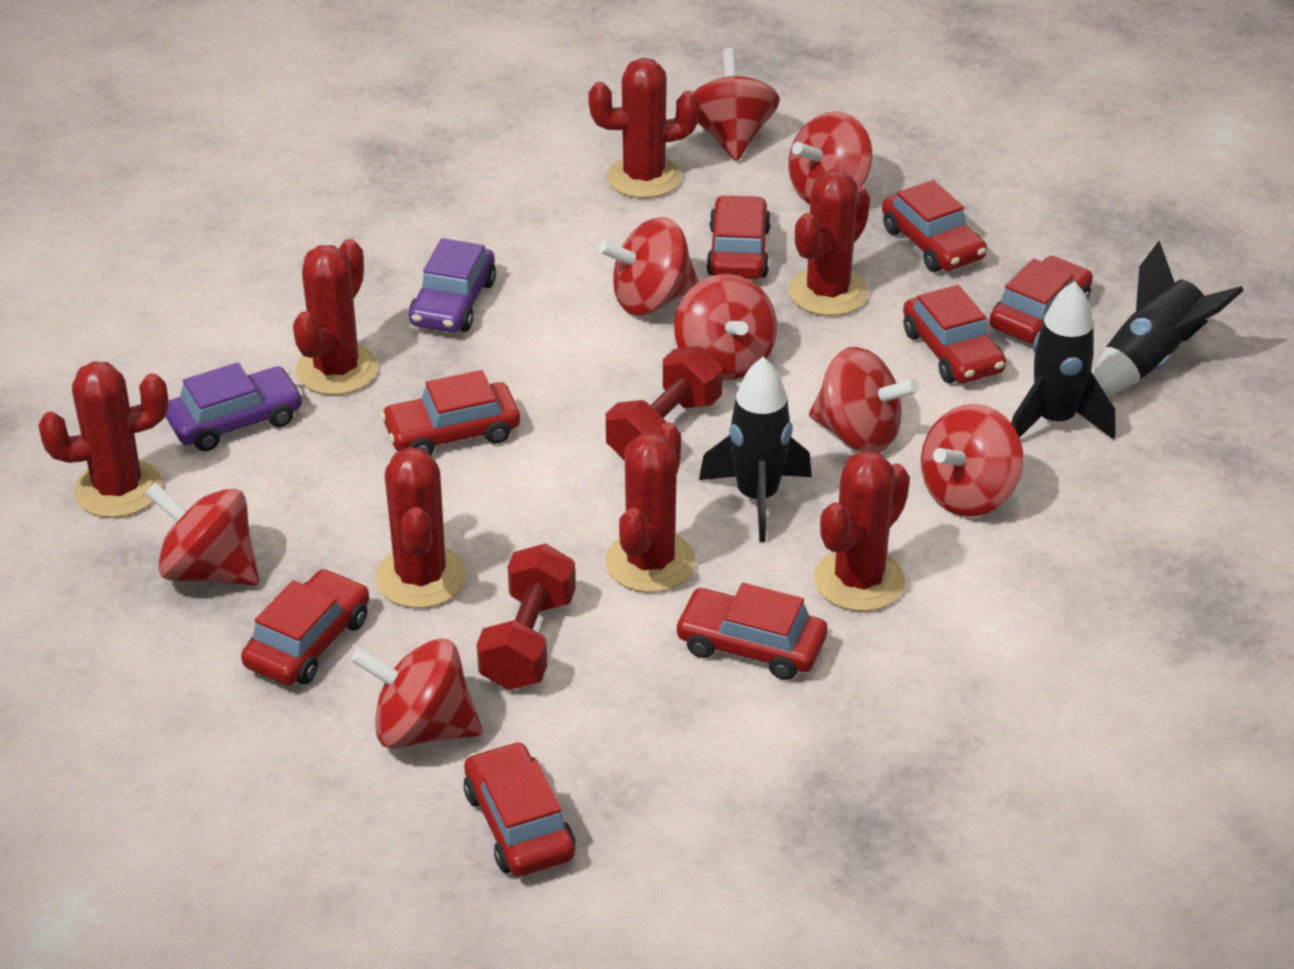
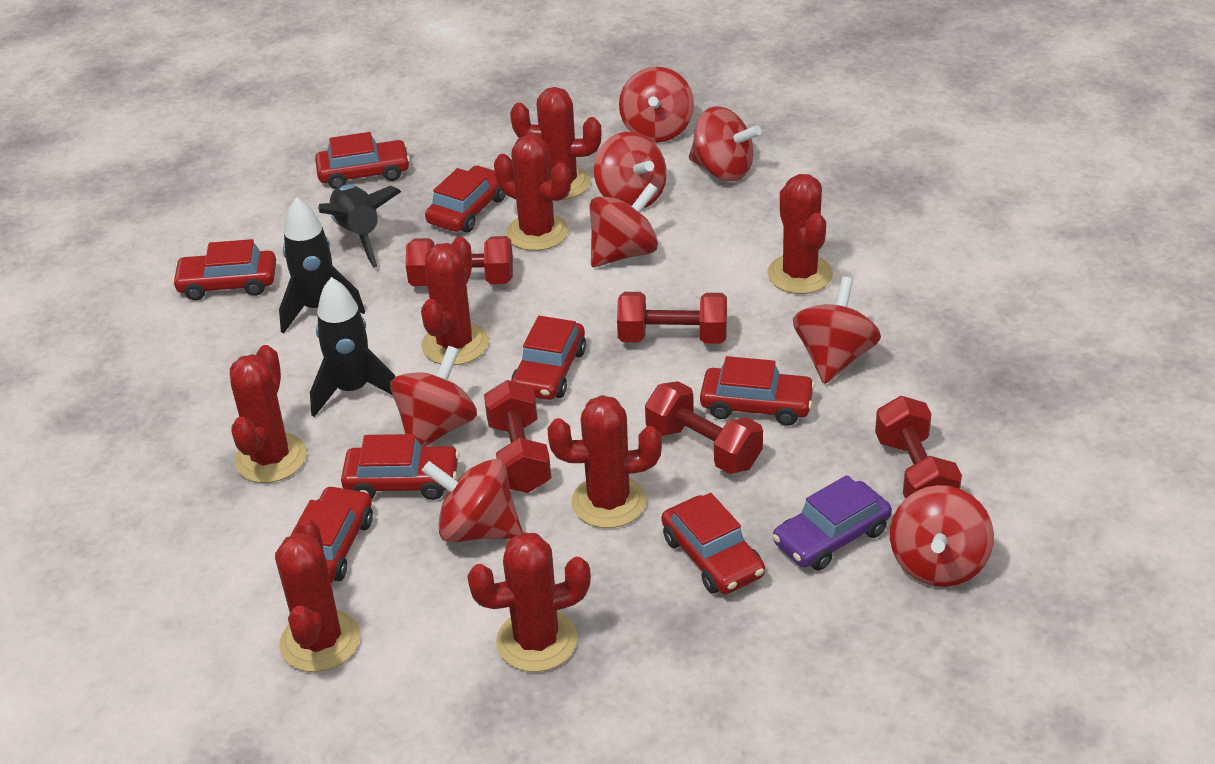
purple car: [165,362,303,451] [409,238,496,333] = 2 -> [772,475,892,570] = 1
red cactus: [38,361,168,518] [293,239,378,395] [375,447,466,608] [588,58,700,198] [605,422,696,593] [789,170,870,316] [814,450,910,611] = 7 -> [230,345,307,483] [275,518,360,672] [421,237,489,365] [467,532,591,672] [494,135,571,251] [510,87,602,200] [547,395,662,528] [767,174,833,294] = 8
red dumbbell: [477,544,576,690] [606,346,722,460] = 2 -> [406,236,513,286] [484,380,551,493] [617,292,727,344] [645,381,763,474] [875,396,962,499] = 5

